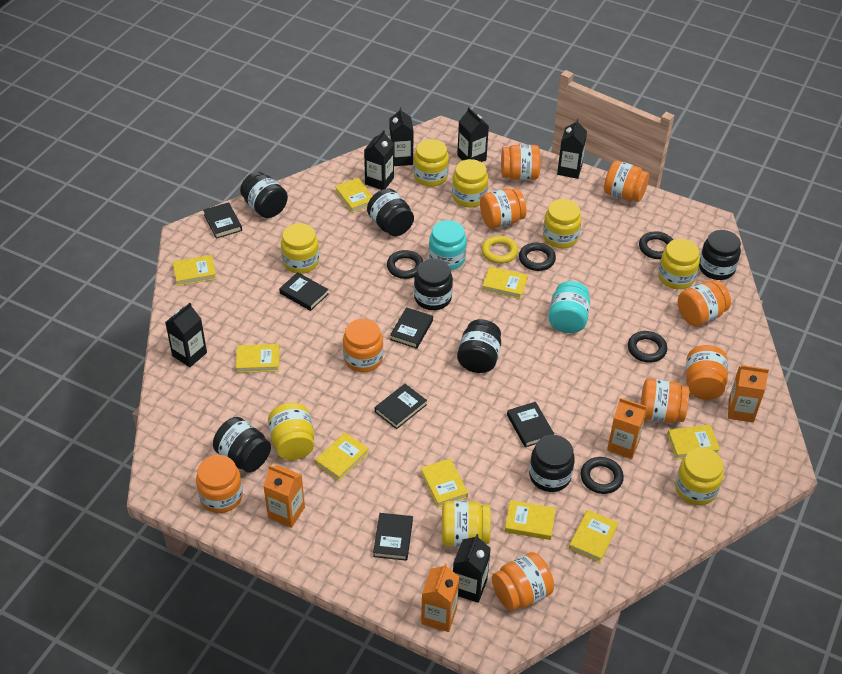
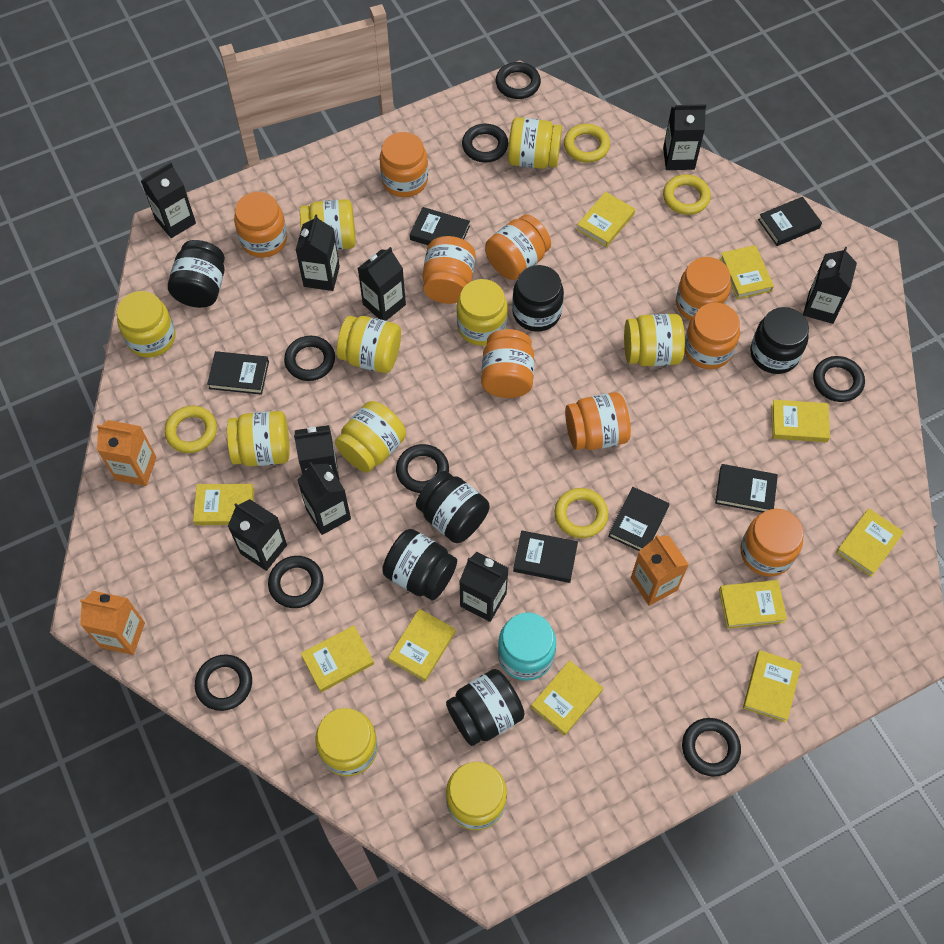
black carton: [165,303,207,367] [364,130,394,190] [389,107,414,166] [453,534,491,603] [457,107,489,162] [557,119,587,179] = 6 -> [141,162,196,238] [228,499,287,571] [294,425,339,480] [296,215,340,291] [297,462,351,535] [358,247,406,321] [459,552,508,622] [663,104,706,170] [803,247,857,324] = 9
black jar: [213,417,271,473] [240,172,288,218] [367,189,414,236] [414,259,453,310] [457,319,501,373] [529,435,575,492] [699,230,741,280] = 7 -> [168,240,225,308] [382,529,457,601] [416,471,489,543] [446,669,525,746] [512,265,564,332] [750,307,809,374] = 6
black ring: [387,250,423,279] [519,243,556,271] [580,457,624,494] [628,331,667,363] [639,231,673,259] = 5 -> [195,655,252,711] [268,556,324,608] [284,336,335,381] [396,444,449,493] [462,124,508,163] [496,62,541,99] [682,718,741,777] [813,356,865,402] = 8
orange carton: [263,465,305,528] [421,563,459,632] [607,398,648,459] [728,365,769,423] = 4 -> [80,591,145,655] [97,420,157,486] [631,535,689,606] = 3
turquoise jar: [429,220,467,270] [548,281,590,333] = 2 -> [498,613,556,681] = 1
yellow book: [173,255,217,286] [236,344,280,373] [315,432,369,481] [335,178,373,213] [421,458,468,507] [482,266,528,299] [505,500,556,540] [569,510,618,563] [667,425,720,460] = 9 -> [193,484,255,525] [301,625,374,692] [388,609,456,681] [531,660,603,736] [577,192,635,247] [719,580,787,629] [720,245,774,299] [743,650,802,723] [771,400,830,442] [836,508,904,577] = 10
yellow jar: [268,403,314,460] [281,223,319,274] [414,139,449,187] [442,501,491,547] [452,159,488,207] [543,199,581,248] [658,239,700,289] [675,448,724,505] = 8 -> [117,291,176,358] [227,411,290,466] [300,199,356,250] [315,708,378,776] [335,401,406,473] [337,316,401,373] [446,762,507,830] [457,279,508,346] [508,117,562,169] [624,314,685,366] = 10
yellow ring: [481,236,518,264] = 1 -> [164,406,217,453] [554,488,609,538] [564,124,610,163] [663,174,711,215] = 4

